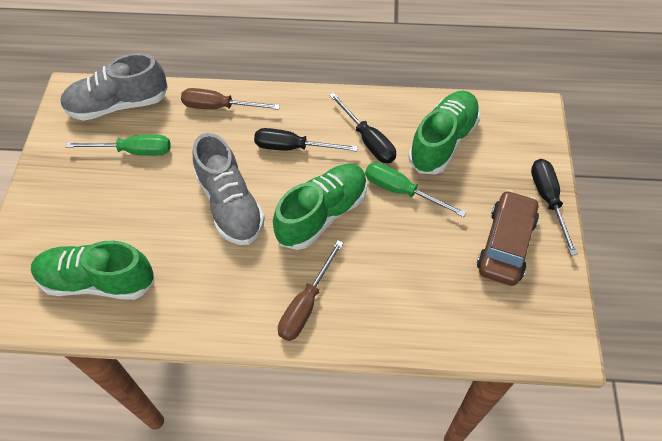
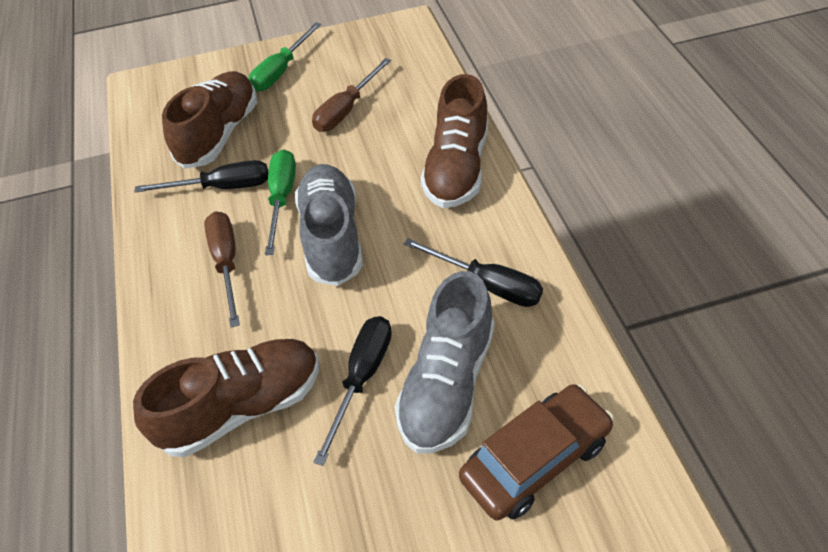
brown shoe: none = 0 -> [133,339,319,457] [162,71,257,169] [421,74,488,208] = 3
green shoe: [31,241,155,300] [273,164,367,250] [408,91,480,174] = 3 -> none = 0

